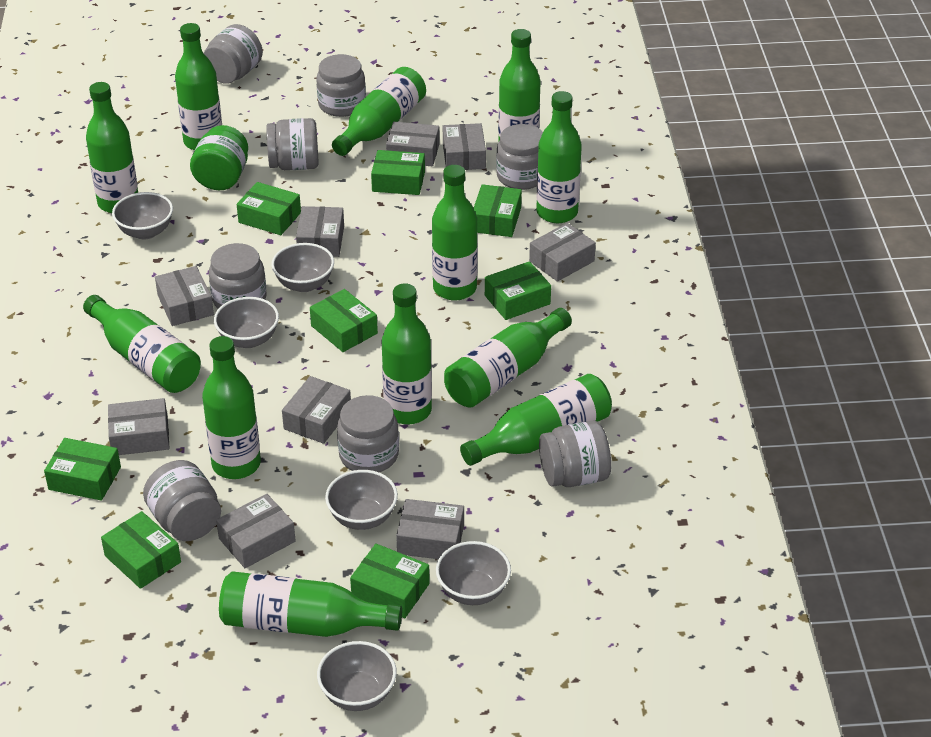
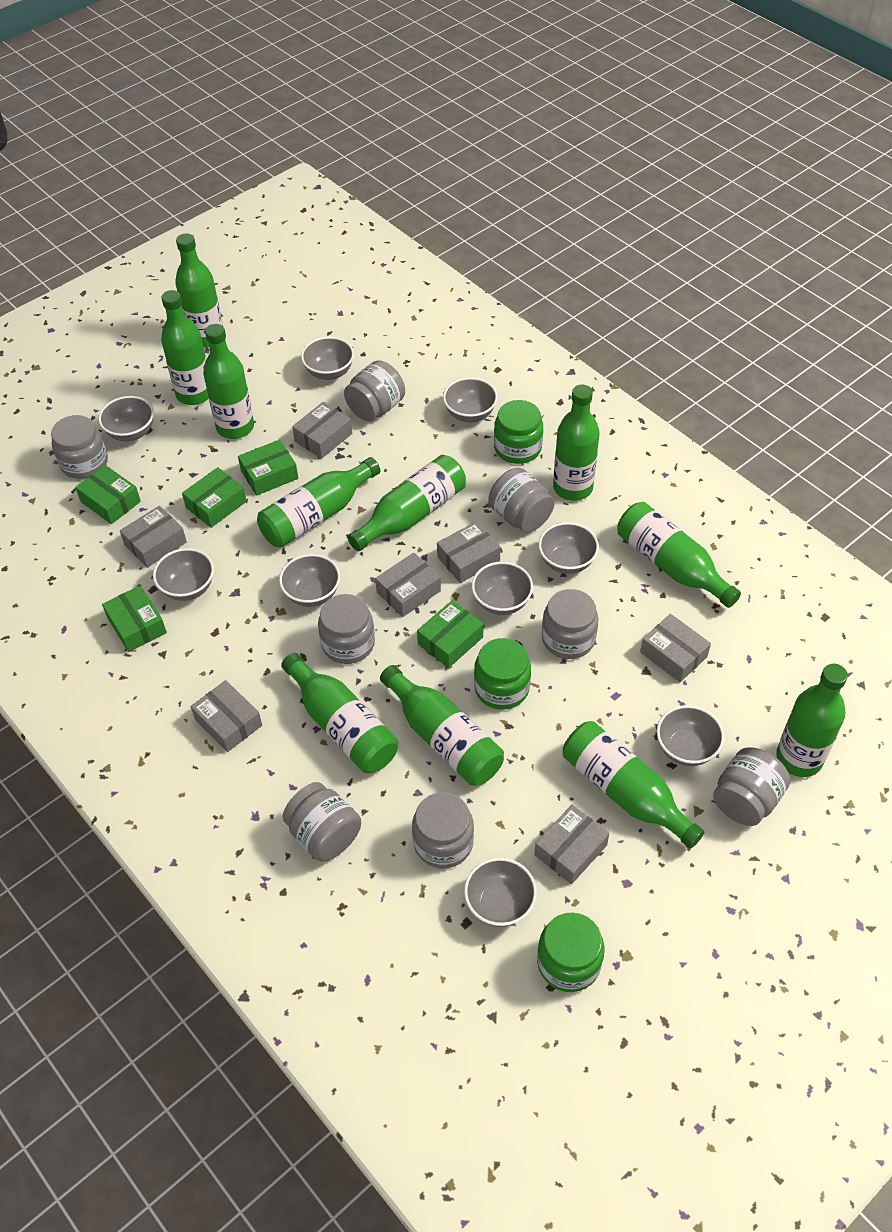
green bottle: [83,295,201,393] [86,82,138,213] [175,23,222,151] [202,336,261,479] [219,571,402,637] [332,67,426,156] [382,283,432,425] [432,165,478,301] [444,308,572,408] [460,374,612,466] [498,29,541,141] [536,91,582,223] = 12 -> [161,290,209,405] [175,233,223,348] [203,324,254,439] [257,457,380,548] [281,653,398,773] [348,455,466,551] [380,665,504,786] [553,384,600,501] [563,721,705,849] [617,502,741,608] [776,664,848,777] = 11
green box: [44,438,121,501] [101,511,181,589] [236,182,301,235] [310,289,378,352] [350,544,430,618] [371,150,425,195] [474,184,522,237] [485,261,551,320] = 8 -> [75,465,141,524] [102,585,167,652] [182,467,247,528] [238,439,298,496] [417,600,483,668] = 5
green jar: [190,125,248,190] = 1 -> [474,638,531,710] [494,400,543,464] [537,912,604,992] = 3
grey bowl: [112,192,173,239] [214,297,279,348] [272,243,334,292] [317,641,397,711] [325,470,398,530] [436,541,511,605] = 6 -> [98,396,154,441] [153,548,214,601] [279,554,340,607] [301,337,354,380] [443,377,498,423] [464,858,537,927] [472,562,533,615] [538,522,599,574] [657,705,724,766] = 9
grey box: [108,398,170,455] [155,266,214,326] [216,494,296,568] [282,376,351,444] [296,206,344,257] [386,122,440,166] [396,499,464,559] [443,123,486,170] [529,223,596,282] = 9 -> [120,506,187,568] [191,680,262,752] [292,402,352,459] [375,553,441,617] [437,521,500,583] [534,805,609,884] [640,614,711,682] = 7

